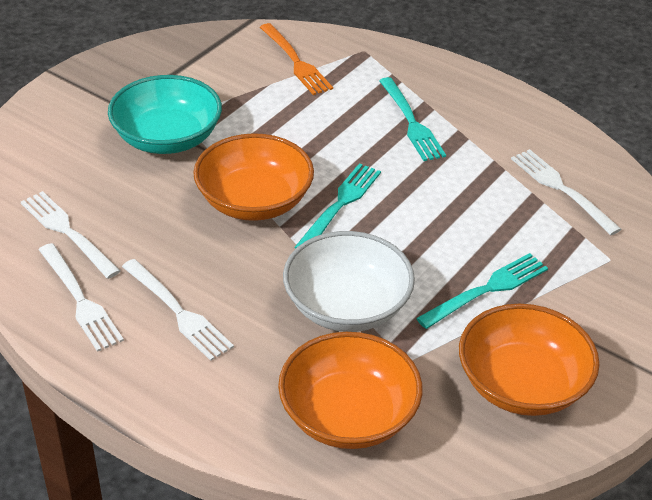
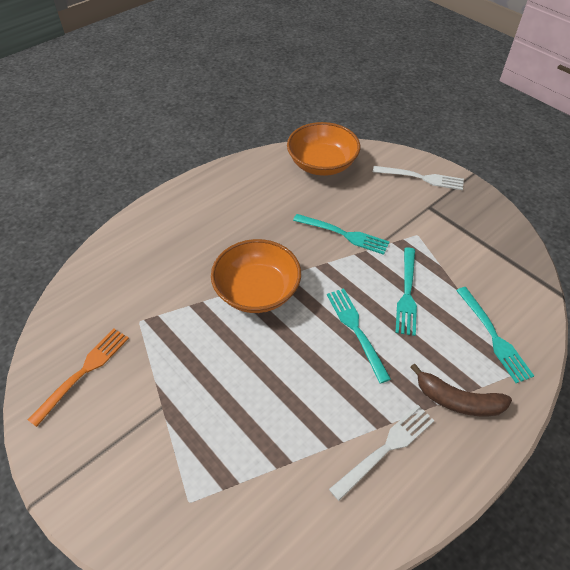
brown banana: none = 0 -> [410,364,512,416] = 1
orange bowl: [193,133,314,221] [278,332,422,449] [459,304,599,416] = 3 -> [211,239,301,313] [287,122,360,176] = 2
turquoise bowl: [108,75,222,154] = 1 -> none = 0
turquoise fork: [294,163,381,249] [379,77,446,161] [416,253,548,329] = 3 -> [293,214,389,255] [327,289,391,384] [395,247,417,336] [456,287,534,383] = 4
white bowl: [283,231,415,332] = 1 -> none = 0
white fork: [21,191,121,279] [39,243,124,352] [122,259,234,361] [511,149,621,235] = 4 -> [329,405,435,501] [373,166,464,190] = 2

